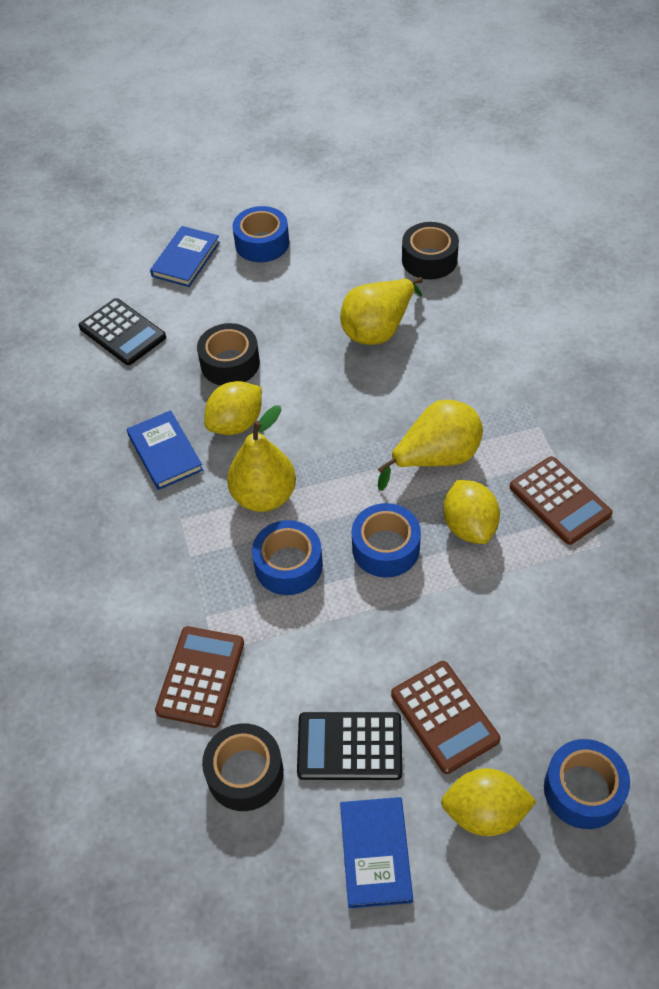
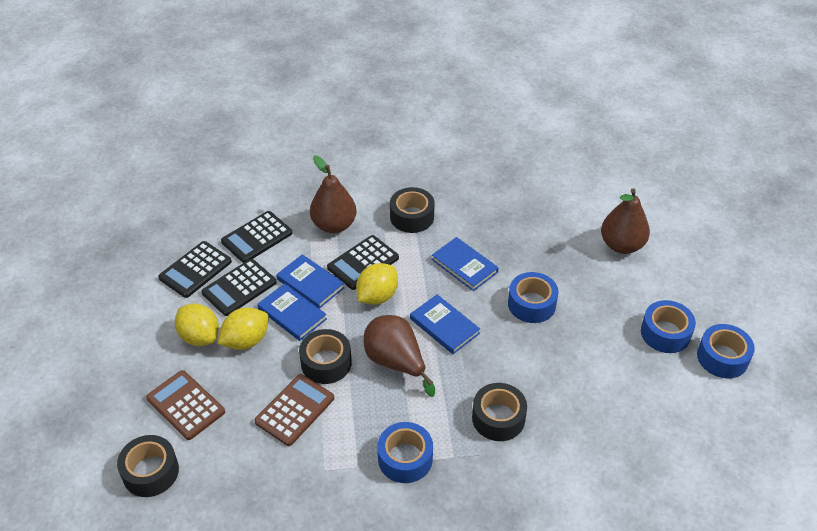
black calculator: [79,298,166,365] [297,712,402,780] = 2 -> [158,241,232,298] [201,259,277,316] [221,211,292,263] [327,235,399,290] = 4
black tape: [197,323,260,385] [202,723,284,811] [402,222,459,280] = 3 -> [117,435,179,497] [299,329,352,384] [390,187,434,233] [472,383,527,441] = 4
blue book: [127,410,203,490] [150,226,220,287] [340,797,413,908] = 3 -> [257,283,327,341] [276,254,345,309] [410,294,480,354] [432,237,499,291] = 4
brown calculator: [155,626,244,728] [391,661,501,774] [510,456,613,545] = 3 -> [146,370,225,440] [254,374,334,446] = 2
brown pear: none = 0 -> [310,156,357,233] [364,315,435,397] [601,188,650,254] = 3
yellow pear: [227,405,296,512] [340,277,423,345] [377,400,483,491] = 3 -> none = 0

